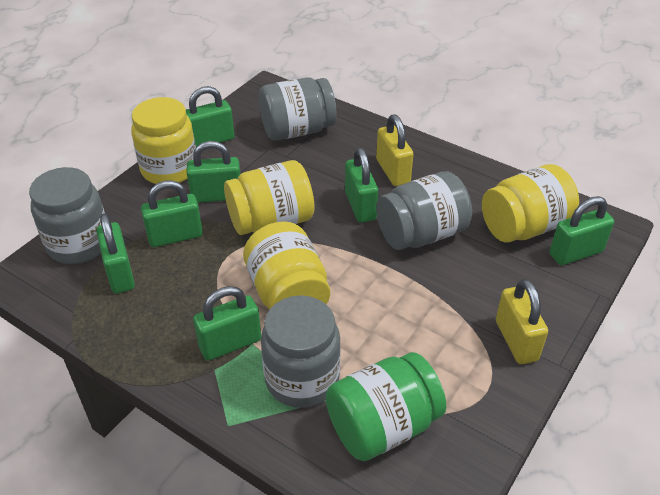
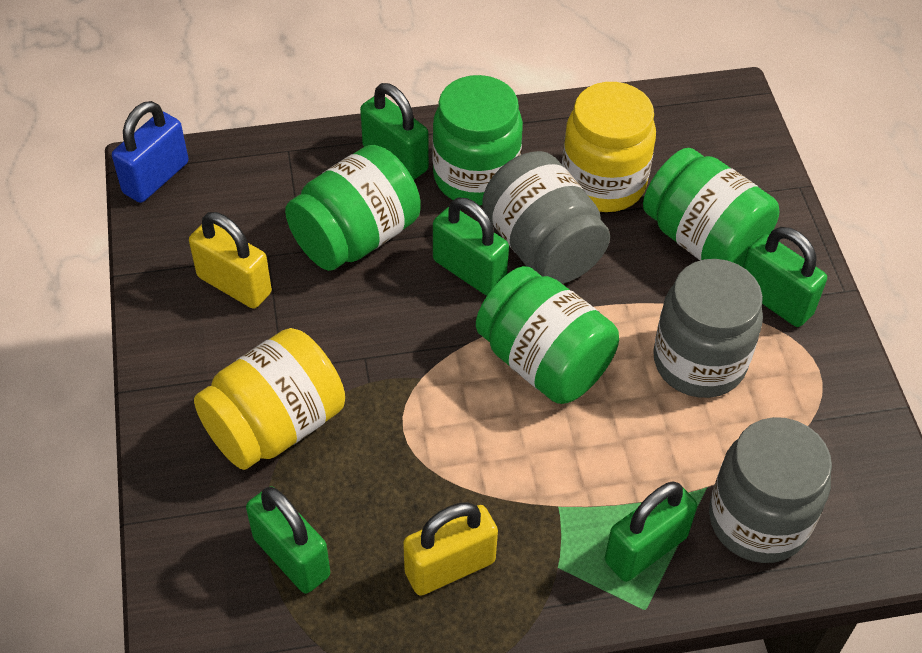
blue padlock: none = 0 -> [112,101,189,203] = 1
green jar: [326,352,446,461] = 1 -> [285,145,421,271] [432,75,523,206] [476,266,619,404] [643,148,780,267] = 4
green padlock: [97,214,135,294] [141,180,203,247] [186,86,234,147] [187,141,241,203] [193,286,261,361] [345,148,378,223] [550,196,614,265] = 7 -> [246,486,330,593] [360,83,429,180] [433,198,509,296] [605,481,697,582] [743,227,827,327] = 5
grey jar: [29,167,105,264] [259,77,337,141] [261,295,341,408] [376,171,472,250] = 4 -> [482,151,610,284] [653,259,763,398] [709,417,832,563] = 3
yellow jar: [131,97,196,184] [224,160,315,235] [243,221,330,309] [482,164,579,243] = 4 -> [194,328,345,470] [562,82,656,212] = 2

